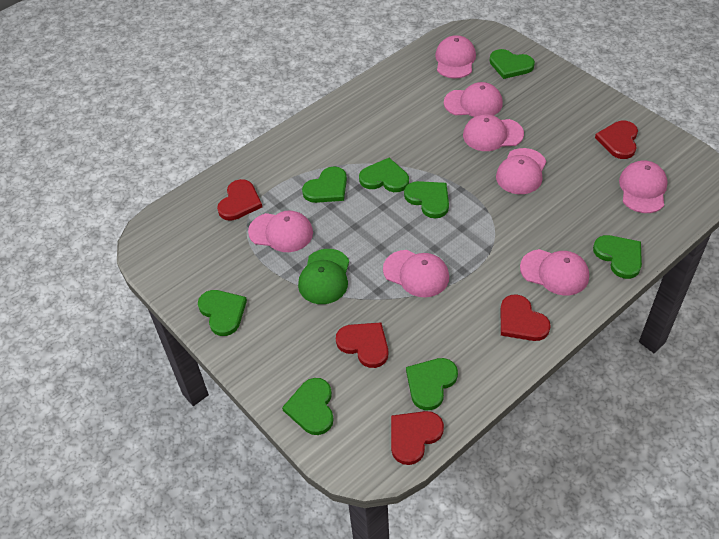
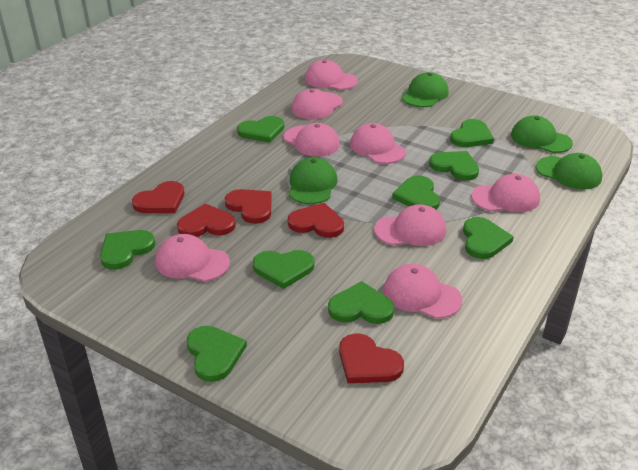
green cap: [298,249,349,304] = 1 -> [289,157,337,204] [402,72,449,107] [511,115,573,153] [536,153,602,189] = 4
green heart: [198,290,247,336] [282,378,334,435] [302,166,347,203] [359,158,409,192] [404,181,449,219] [406,358,458,410] [490,49,535,79] [593,235,642,279] = 8 -> [100,230,155,270] [187,326,247,382] [237,116,284,143] [253,250,315,289] [328,281,394,324] [392,175,440,210] [429,151,479,181] [450,119,494,147] [463,217,514,259] = 9

